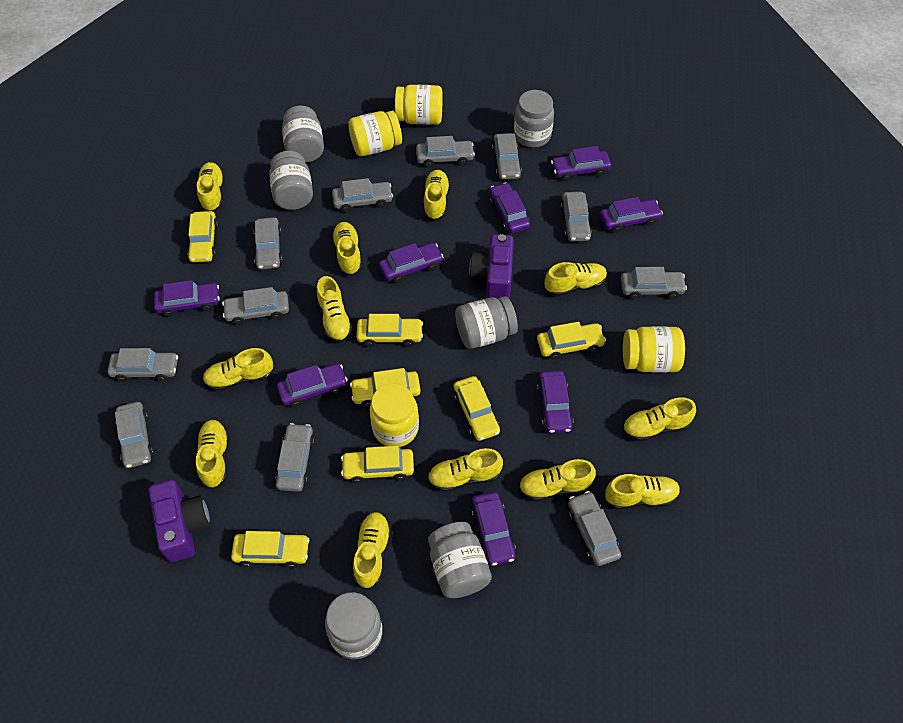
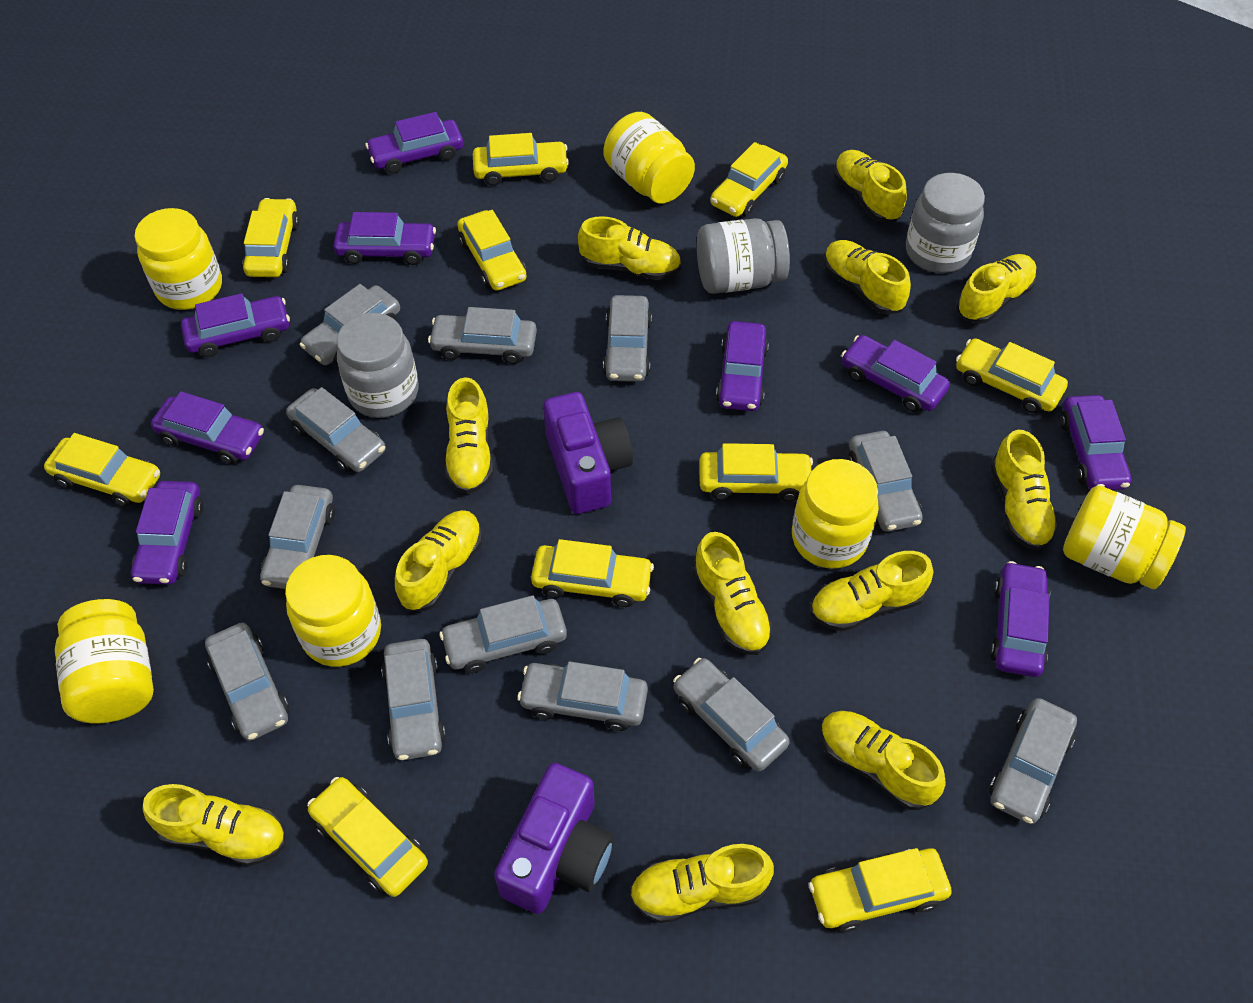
grey car: [107,348,178,382] [115,402,154,468] [222,287,289,325] [254,217,283,270] [275,423,315,492] [332,178,393,212] [416,136,475,168] [492,133,522,180] [560,192,592,242] [568,491,621,566] [621,267,687,299] = 11 -> [205,623,289,741] [260,485,335,589] [286,387,386,472] [300,284,400,365] [381,639,446,760] [428,307,537,364] [439,595,567,673] [517,661,648,731] [603,295,652,382] [673,658,790,772] [848,431,923,532] [989,698,1077,824] = 12
grey jar: [269,151,313,210] [282,106,324,163] [325,592,382,659] [428,522,492,598] [455,296,518,349] [514,90,554,148] = 6 -> [336,313,419,418] [697,218,790,294] [906,173,985,273] = 3
purple car: [154,280,220,317] [277,364,348,407] [379,243,443,283] [471,492,516,566] [489,182,530,233] [537,370,573,433] [551,146,611,181] [600,197,663,233] = 8 -> [131,481,204,585] [151,391,264,464] [181,293,290,357] [333,212,436,265] [365,112,463,174] [716,321,769,411] [841,335,950,412] [990,561,1050,677] [1060,395,1131,490] = 9
yellow car: [187,211,218,263] [231,531,309,568] [341,446,414,483] [350,368,421,408] [356,314,423,347] [454,376,500,441] [537,322,606,360] = 7 -> [44,433,160,507] [243,198,300,277] [307,777,428,897] [457,210,527,291] [473,133,569,186] [531,539,654,607] [699,443,813,502] [710,142,788,217] [809,848,952,932] [956,338,1068,413] = 10
yellow jar: [348,111,402,157] [370,383,419,447] [395,85,443,125] [623,326,685,373] = 4 -> [55,599,154,723] [134,208,222,310] [285,555,381,667] [603,112,695,204] [792,459,879,569] [1063,486,1186,589] = 6

